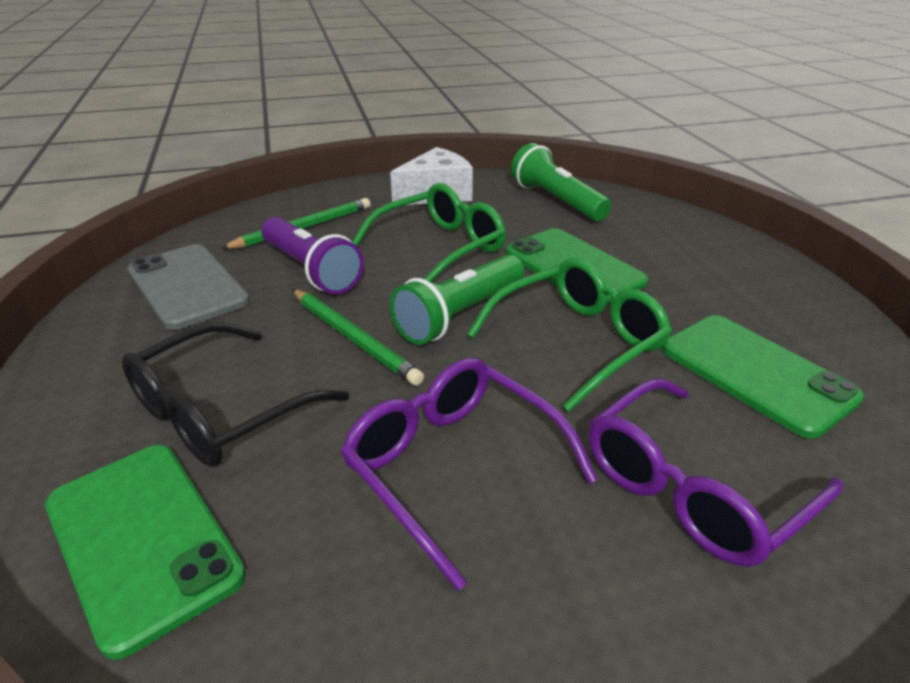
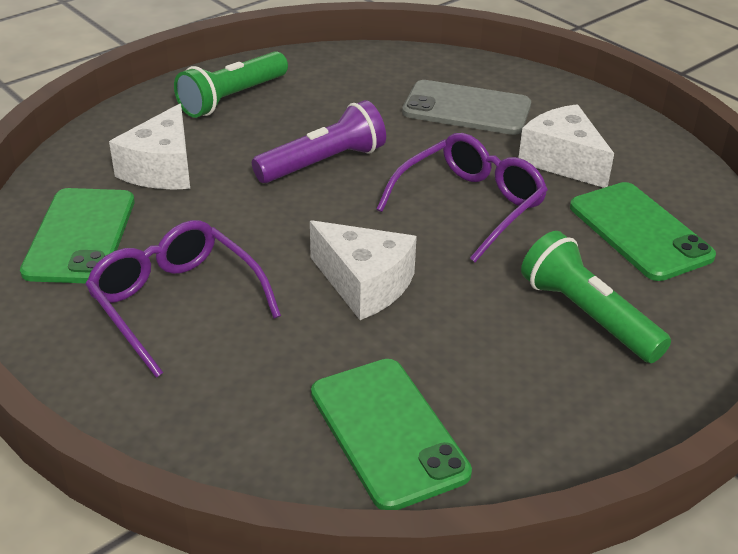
black glasses: [122,322,349,467] = 1 -> none = 0
green glasses: [352,183,506,282] [467,258,672,412] = 2 -> none = 0
green pencil: [221,198,370,249] [292,289,424,386] = 2 -> none = 0
white cheese: [390,147,473,205] = 1 -> [109,103,190,190] [310,220,417,320] [519,104,614,188] = 3

